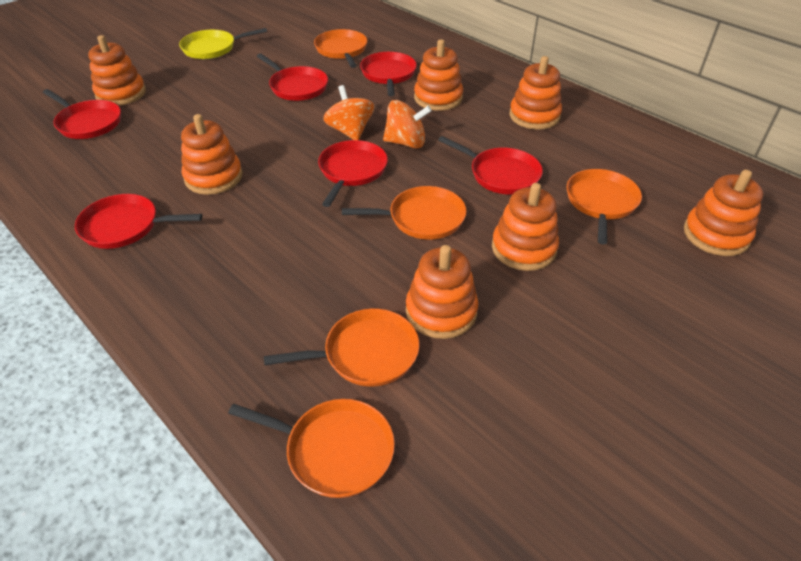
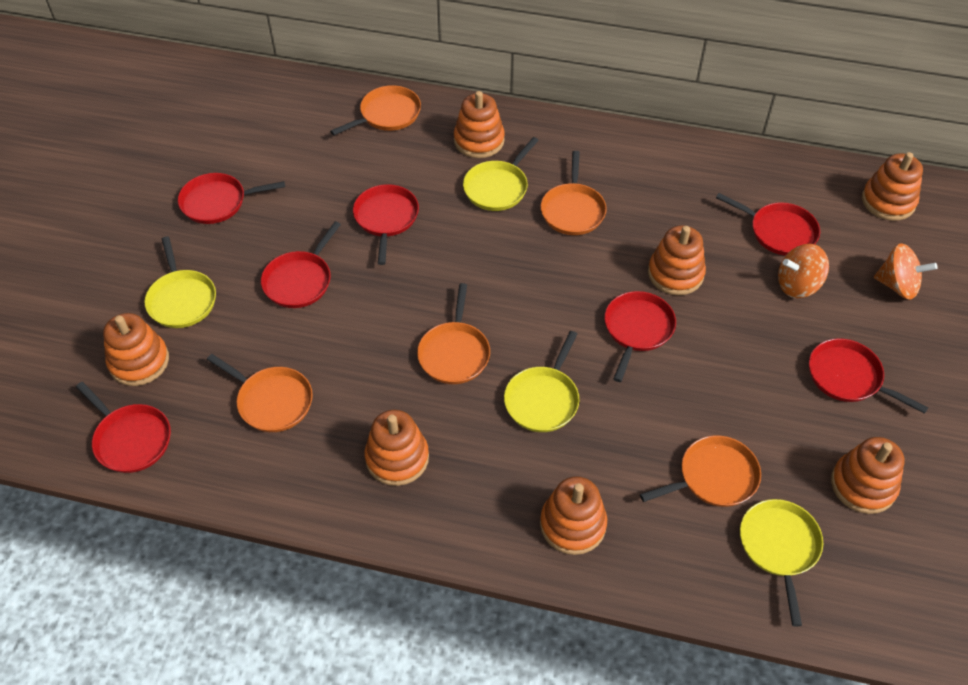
red pan: [43,89,121,139] [75,194,202,249] [257,53,328,101] [318,140,388,207] [360,52,417,96] [438,136,543,194] = 6 -> [76,382,171,473] [178,173,285,224] [261,221,341,308] [353,184,419,265] [604,291,676,382] [716,193,820,256] [809,338,928,414] = 7
yellow pan: [179,28,267,59] = 1 -> [145,236,216,328] [463,137,539,211] [504,331,580,432] [740,499,823,627] = 4

